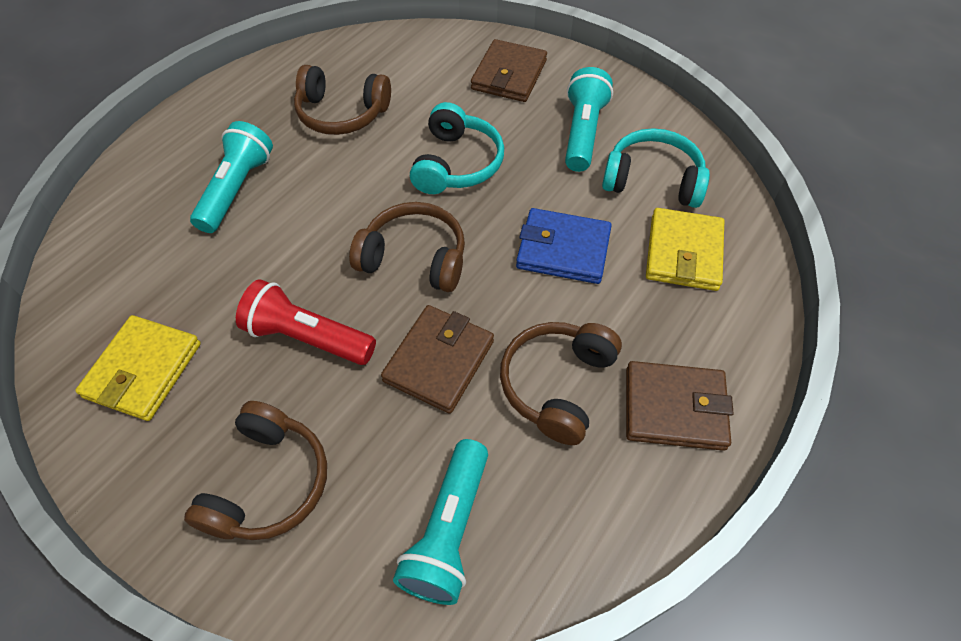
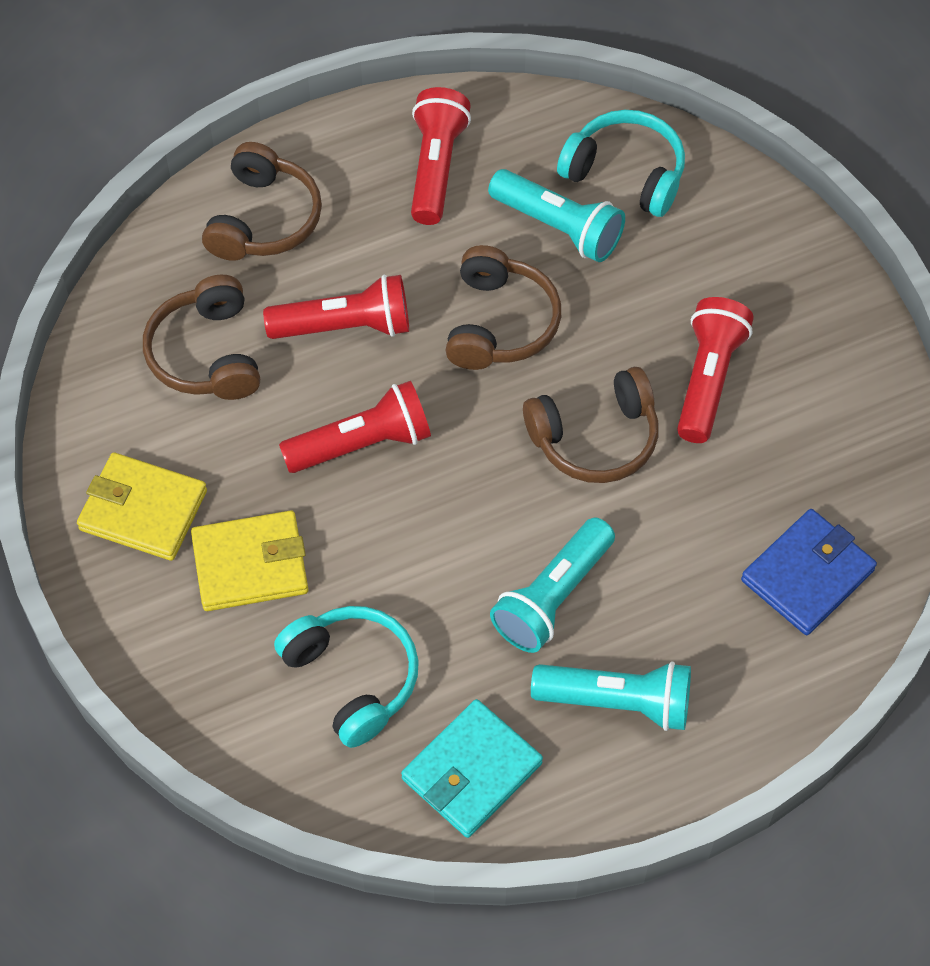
brown wallet: [381,305,494,414] [471,39,547,102] [626,361,734,451] = 3 -> none = 0
red flashlight: [236,279,376,365] = 1 -> [263,275,409,339] [279,381,431,473] [411,87,471,225] [677,297,754,443] = 4
turquoise wallet: none = 0 -> [401,699,543,838] = 1

